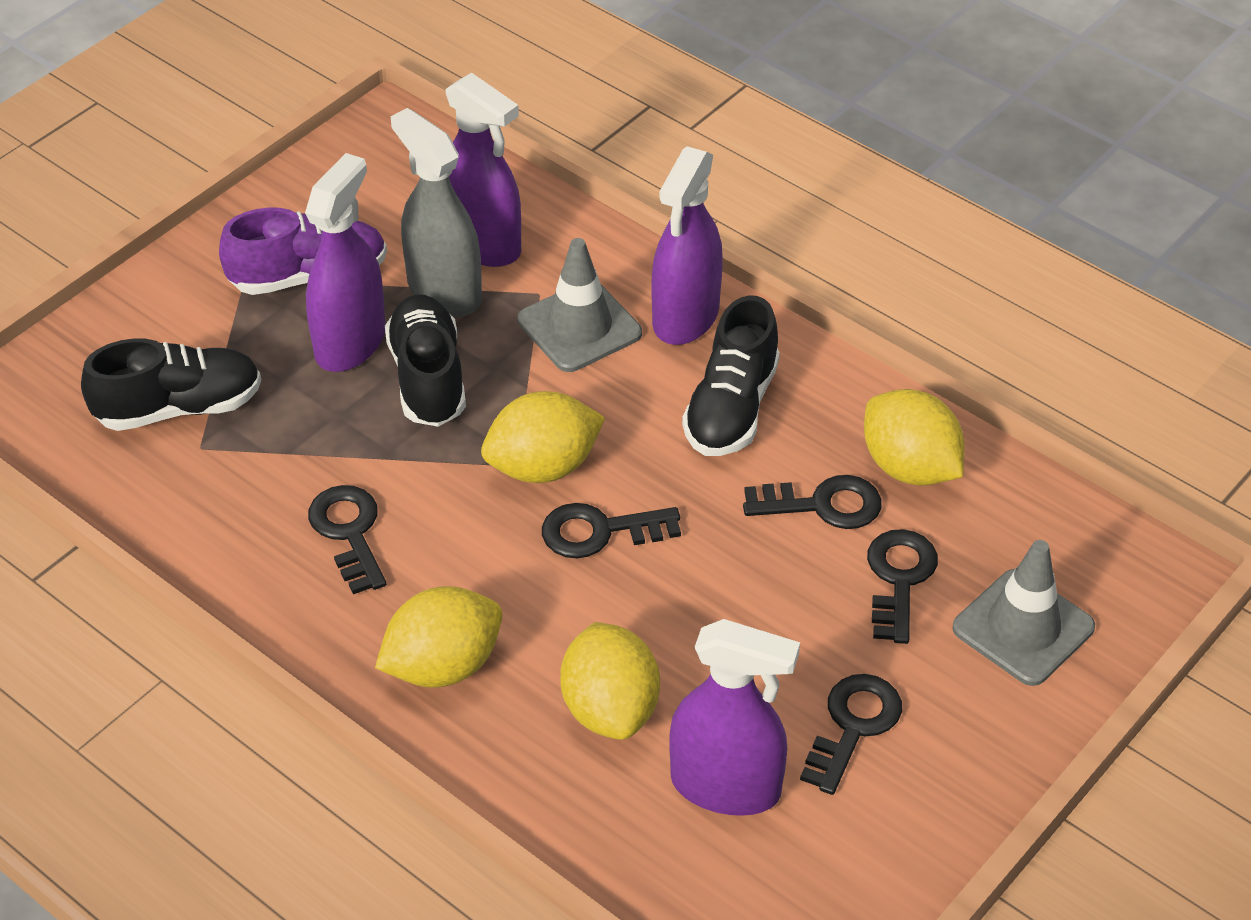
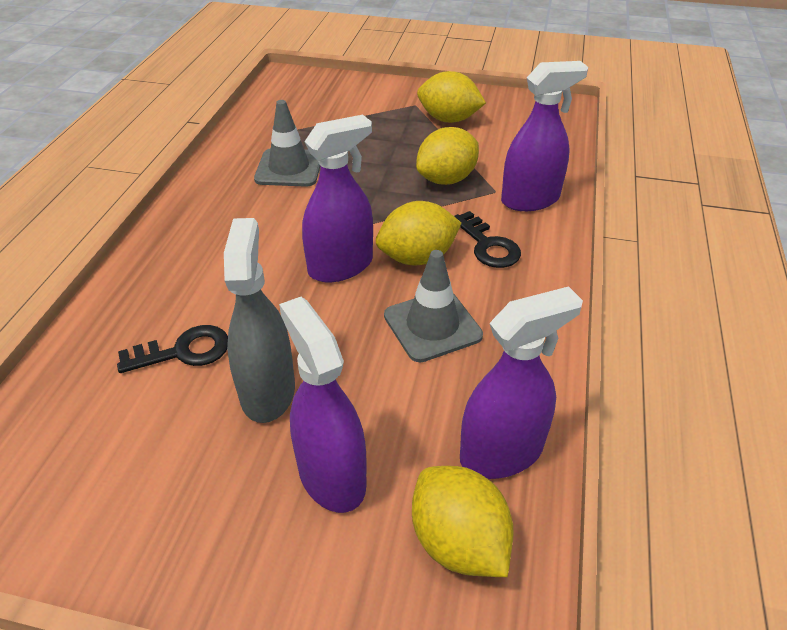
black key: [308,485,386,594] [542,503,681,559] [743,475,882,529] [800,674,902,795] [867,529,938,644] = 5 -> [117,325,228,373] [454,211,521,268] = 2
black shoe: [81,339,261,431] [385,294,466,427] [682,295,780,456] = 3 -> none = 0
purple shoe: [219,207,387,295] = 1 -> none = 0

